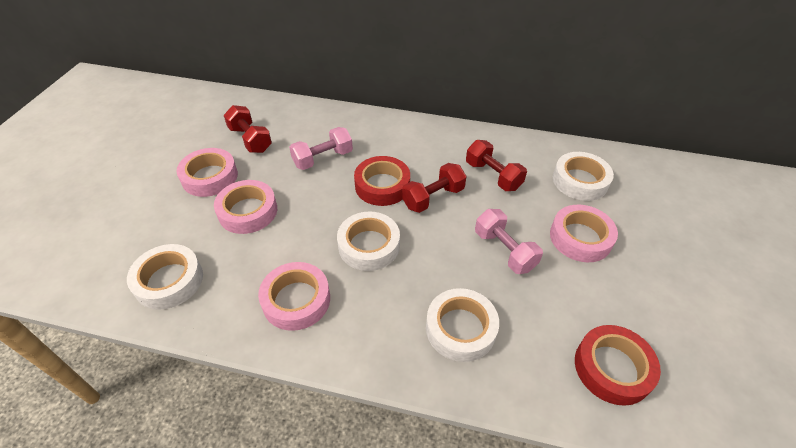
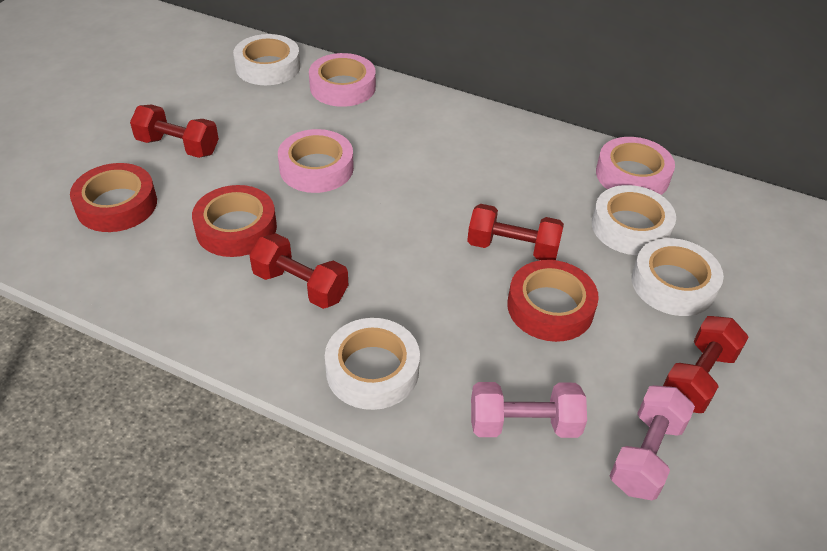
pink tape: [176,148,238,197] [214,180,277,234] [258,262,330,331] [550,205,618,262] = 4 -> [278,129,354,193] [309,53,376,107] [596,137,675,195] = 3
red dumbbell: [224,105,272,153] [402,163,467,213] [466,140,527,191] = 3 -> [130,105,219,158] [249,233,348,309] [467,204,564,260] [663,316,749,413] = 4
red tape: [354,156,410,206] [575,325,661,406] = 2 -> [70,163,157,232] [192,185,277,257] [507,260,599,342] = 3

